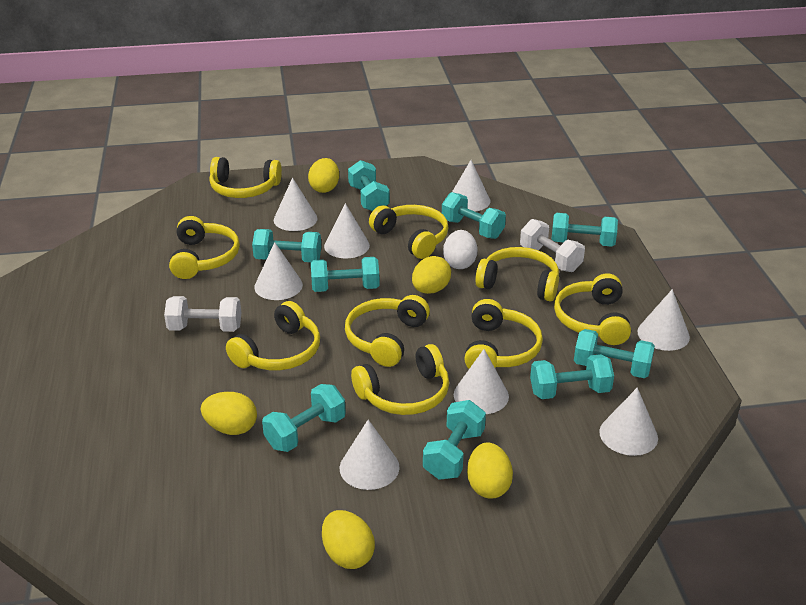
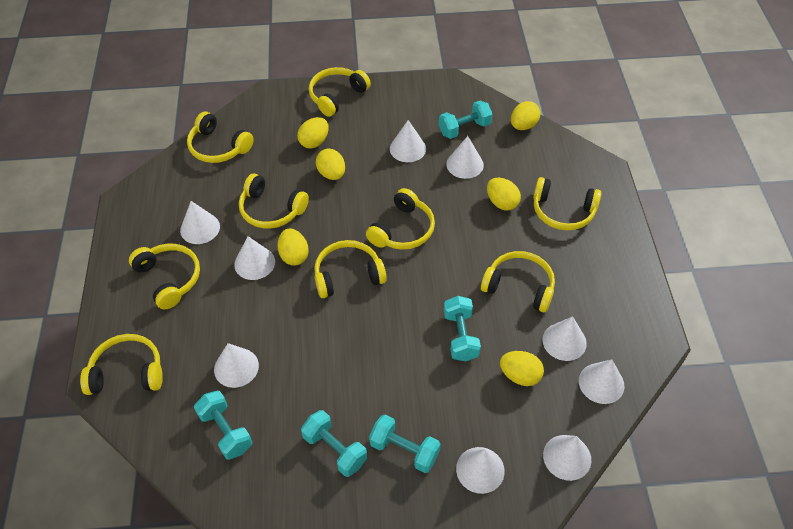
turquoise dumbbell: [252,229,321,262] [262,384,346,452] [311,257,380,292] [348,160,390,211] [423,400,486,480] [442,192,506,239] [530,354,614,399] [552,213,618,247] [574,329,655,378] = 9 -> [194,391,252,460] [301,410,367,477] [369,415,441,473] [439,101,492,139] [444,296,481,361] = 5
white cone: [254,242,303,300] [274,178,317,231] [324,203,370,258] [340,420,400,490] [452,160,490,211] [454,349,509,414] [599,387,658,456] [637,289,690,351] = 8 -> [180,201,220,244] [214,343,259,388] [234,236,275,280] [390,120,426,162] [446,136,484,179] [456,447,505,494] [542,316,587,361] [543,435,591,481] [579,359,624,404] = 9
white dumbbell: [164,296,241,332] [520,219,585,272] = 2 -> none = 0
white egg: [443,230,478,269] = 1 -> none = 0
yellow egg: [201,392,257,435] [308,158,339,193] [322,510,375,569] [412,256,451,294] [467,442,513,499] = 5 -> [277,228,309,266] [297,117,329,149] [316,149,345,180] [487,178,521,211] [500,351,544,386] [511,101,540,130] = 6

